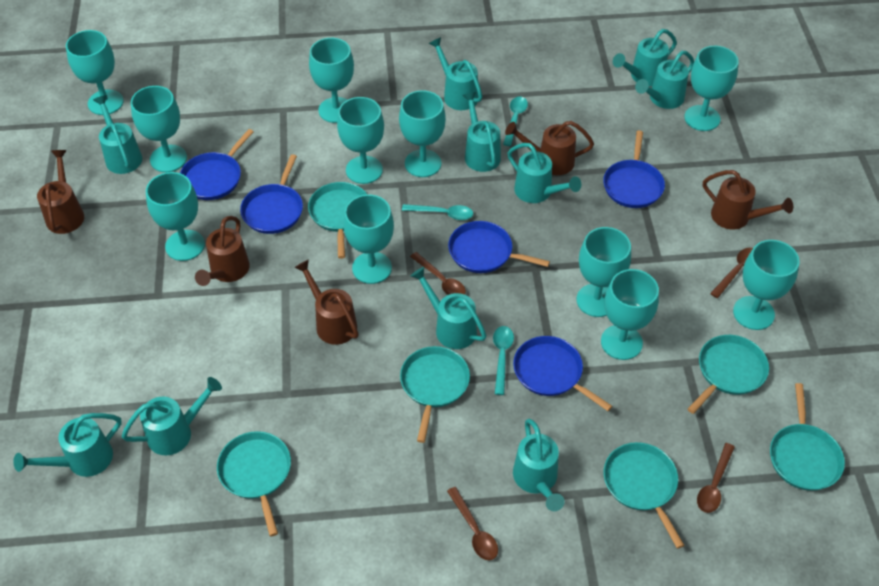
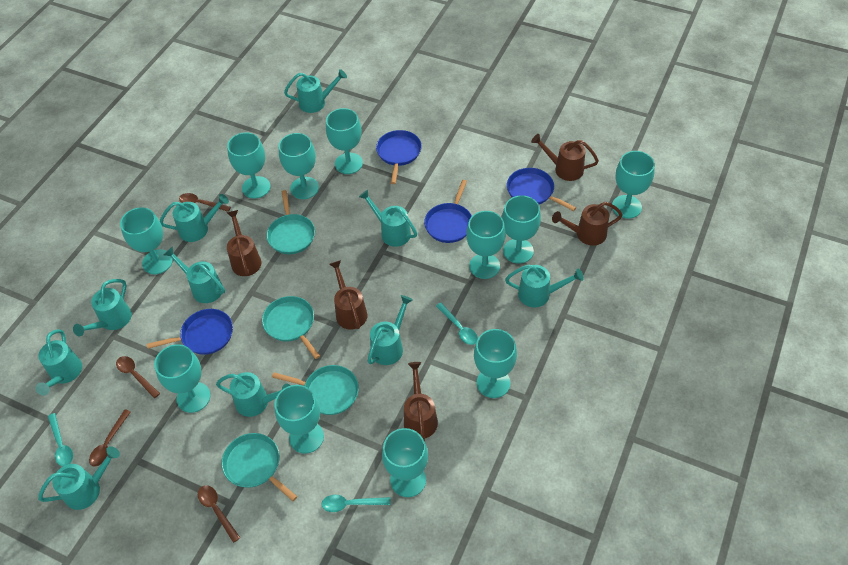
blue pan: [180,129,254,200] [240,154,303,234] [448,221,550,273] [513,336,612,411] [603,130,665,208] = 5 -> [147,309,233,355] [376,130,421,184] [424,180,472,243] [507,168,576,211] = 4
turquoise pan: [217,431,291,537] [308,182,367,259] [400,346,470,443] [604,442,684,549] [688,335,769,414] [770,383,845,491] = 6 -> [222,433,297,501] [262,296,320,359] [266,190,315,254] [272,365,359,415] = 4

